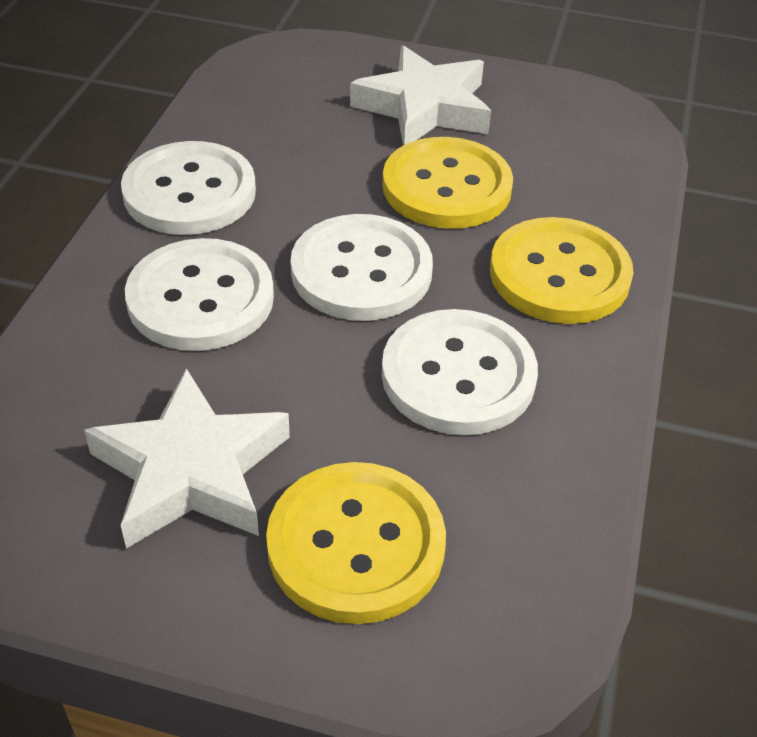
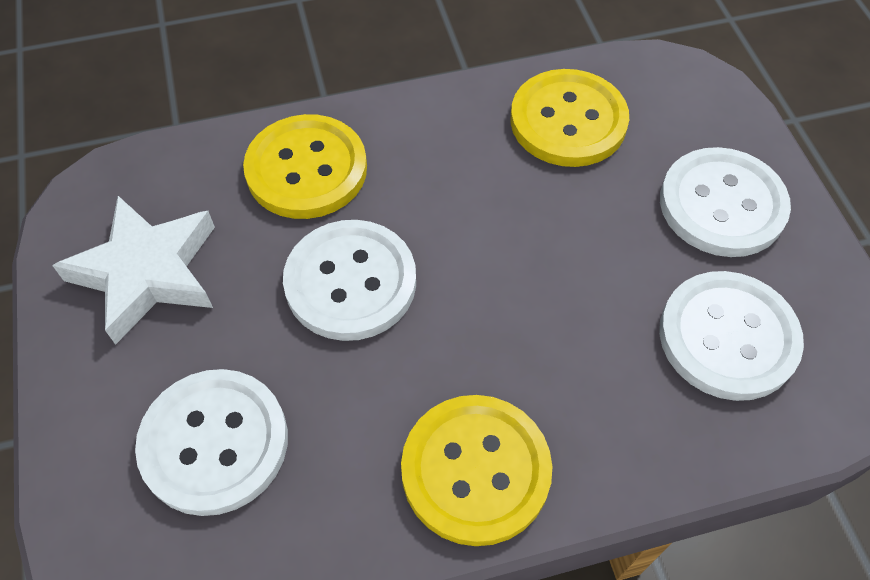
white star: [84,368,290,549] [350,45,491,145] = 2 -> [52,196,215,345] = 1

